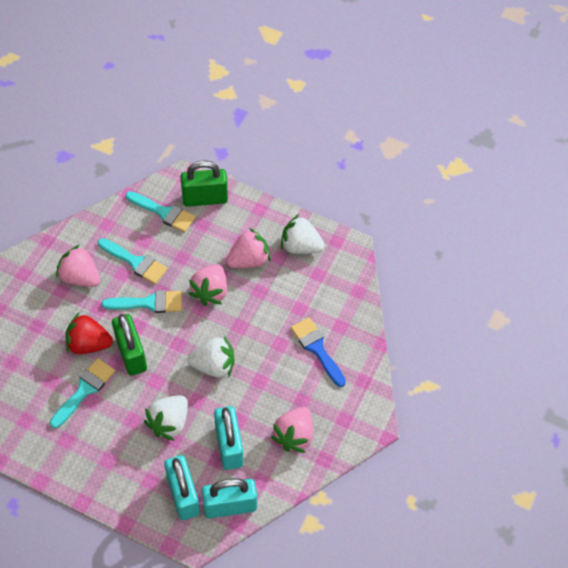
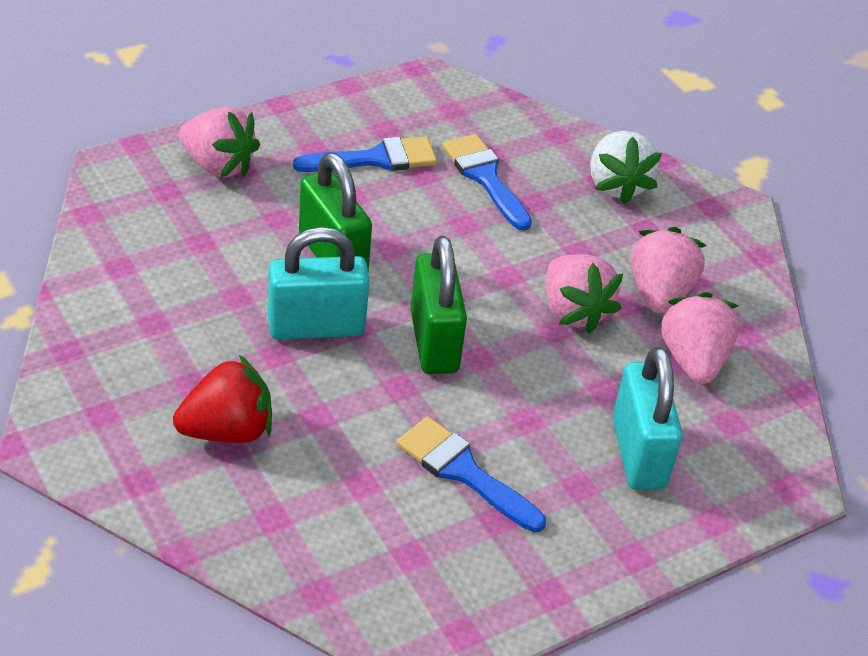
blue brush: [291,317,346,387] = 1 -> [293,136,437,172] [397,416,546,532] [442,134,532,231] = 3
turquoise brush: [50,358,115,428] [98,238,168,284] [102,290,182,313] [126,191,196,232] = 4 -> none = 0
turquoise padlock: [164,455,200,520] [201,478,257,519] [214,406,243,470] = 3 -> [268,227,369,339] [612,347,683,490] = 2
white strawberry: [144,395,188,441] [188,336,234,378] [281,214,325,254] = 3 -> [590,131,662,205] = 1

